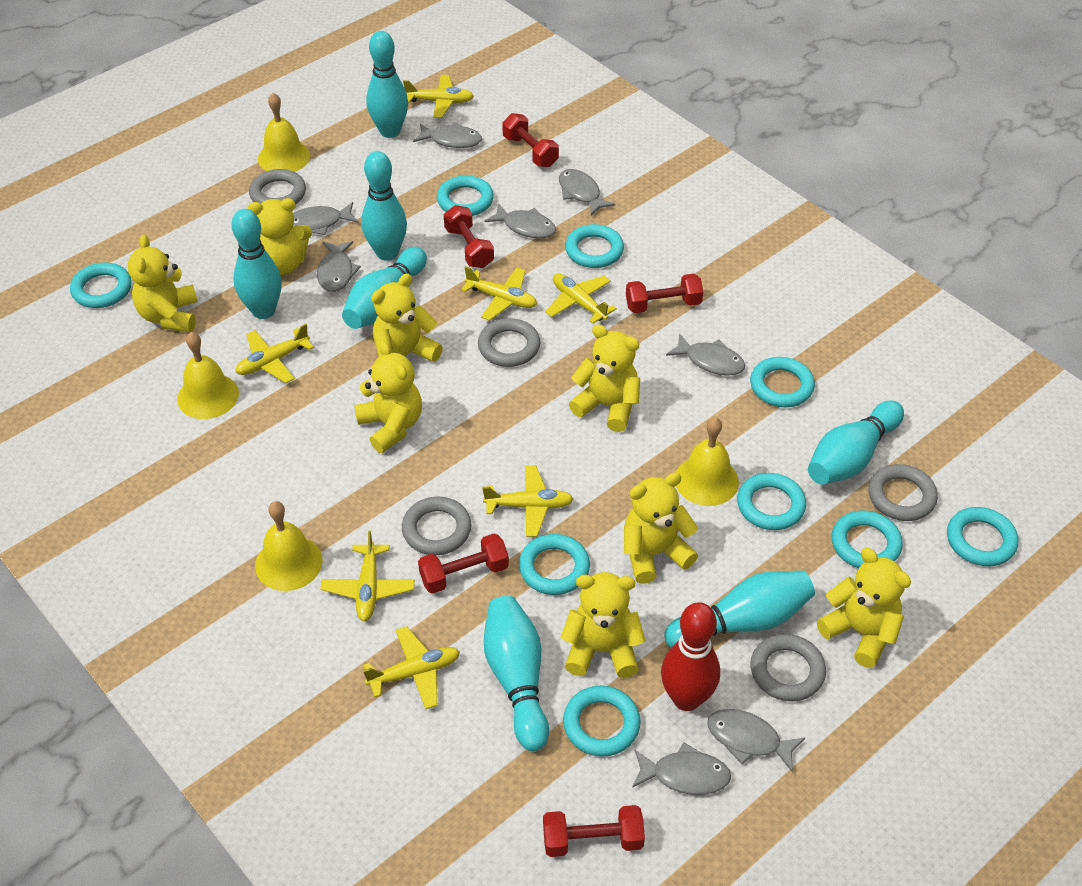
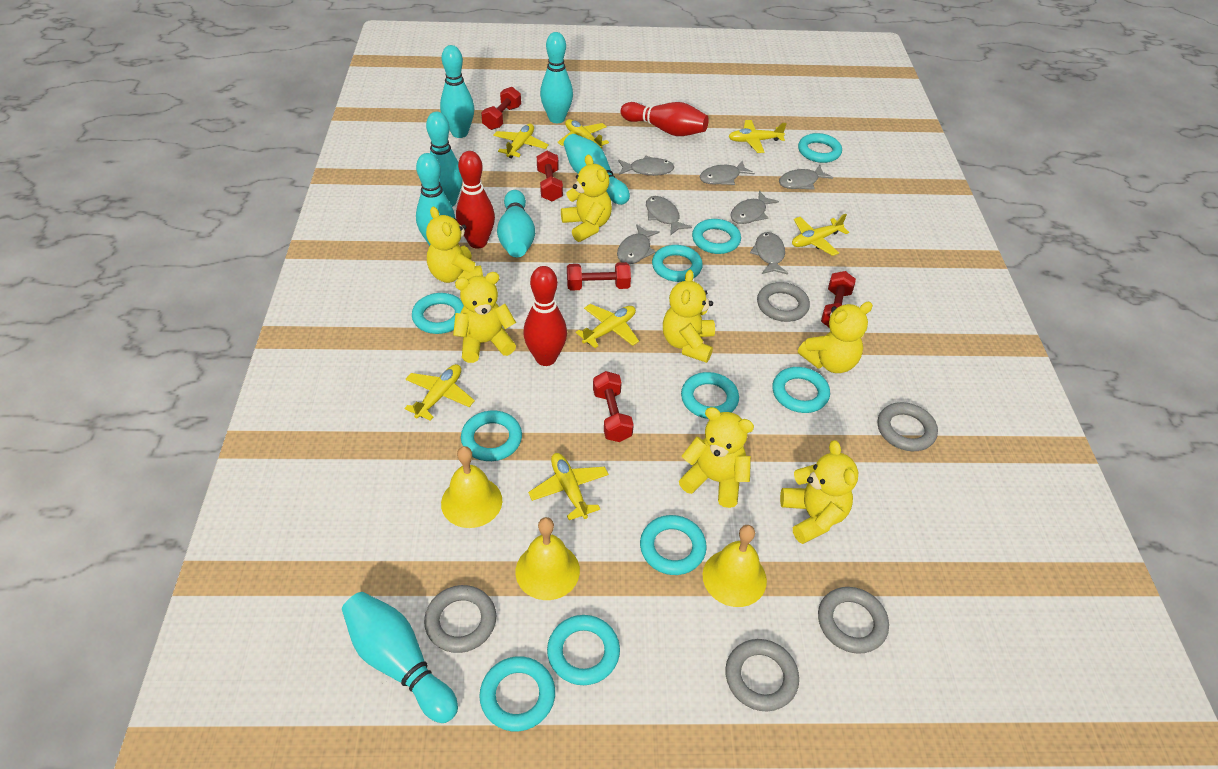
grey fish: [293,202,359,235] [317,241,361,292] [413,122,482,148] [485,203,556,238] [559,169,615,216] [632,742,731,795] [666,333,745,376] [707,709,805,772] = 8 -> [617,224,660,264] [618,156,674,176] [646,196,692,235] [700,161,755,185] [730,191,779,224] [750,232,788,275] [779,165,833,190] = 7
red bowling pin: [661,602,720,711] = 1 -> [456,151,495,249] [523,266,567,366] [620,102,709,136] = 3
turquoise ring: [70,262,132,308] [437,175,494,216] [519,534,590,595] [563,686,640,757] [565,224,624,268] [737,473,806,530] [750,357,815,407] [831,510,903,568] [947,507,1018,566] = 9 -> [412,293,464,334] [461,411,522,461] [479,656,555,731] [547,615,620,685] [640,515,707,575] [652,245,703,282] [681,372,739,419] [692,219,741,254] [773,367,830,413] [798,133,842,163] = 10
yellow bell: [177,332,239,419] [255,501,323,591] [258,93,310,172] [676,417,739,506] = 4 -> [441,446,502,528] [515,517,580,600] [703,525,767,607] = 3
yellow teddy bear: [128,235,198,332] [248,198,312,275] [354,341,422,453] [371,273,443,362] [560,572,646,678] [569,324,640,432] [624,473,698,584] [817,548,911,668] = 8 -> [426,206,483,283] [453,272,516,363] [561,155,612,242] [663,270,715,363] [679,407,754,508] [780,440,858,544] [798,302,873,373] = 7

